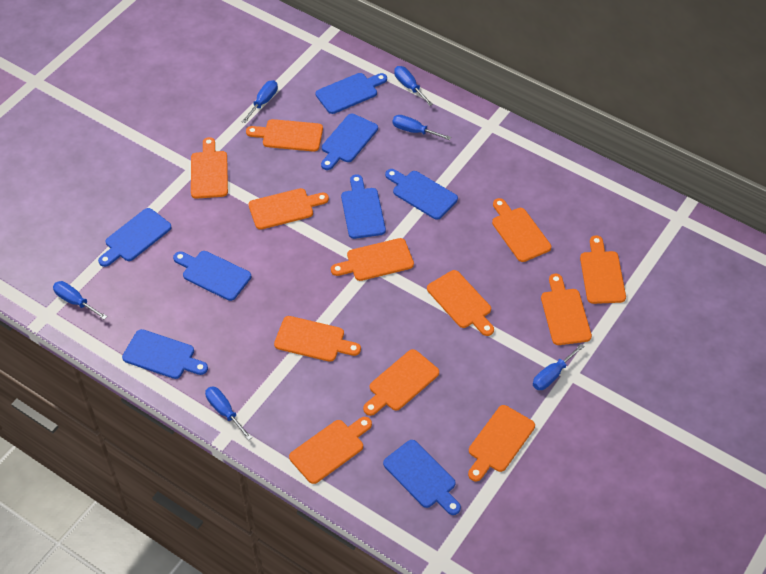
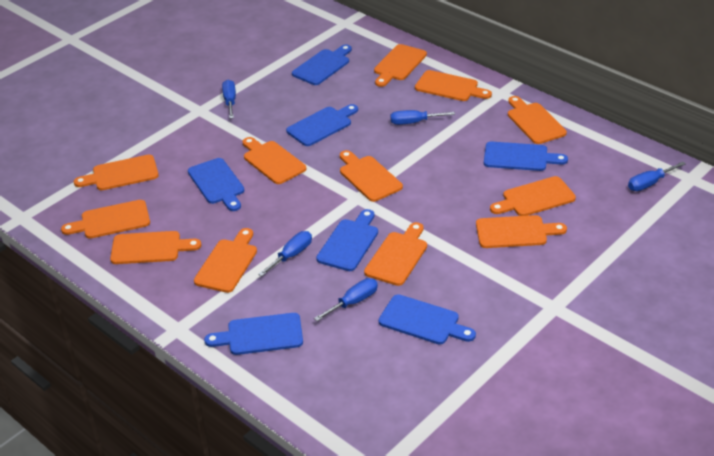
blue cutting board: [98,208,172,267] [122,329,208,379] [173,251,251,301] [316,73,387,114] [321,114,378,170] [341,174,386,239] [383,440,461,515] [385,169,458,220] = 8 -> [188,158,244,211] [204,313,303,355] [286,104,358,146] [292,45,352,85] [316,209,378,271] [378,294,476,345] [484,142,568,171] = 7
blue screwdriver: [53,281,107,320] [205,387,252,440] [242,80,278,123] [392,115,451,140] [394,66,433,106] [533,344,585,390] = 6 -> [222,80,236,119] [258,231,312,276] [314,278,378,321] [390,110,455,125] [628,162,686,191] = 5

